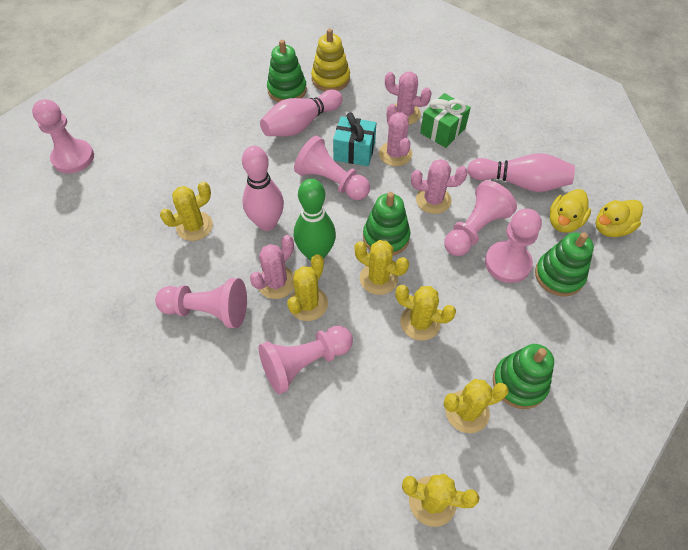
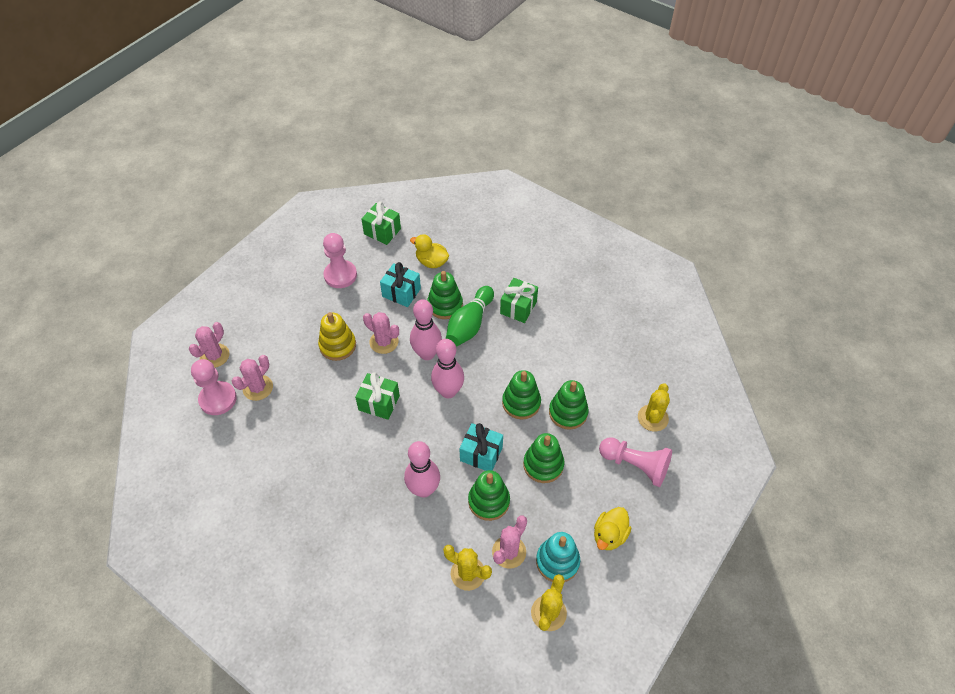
green gift: [420,93,471,148] = 1 -> [355,372,400,420] [361,202,401,245] [500,278,538,323] = 3
green stacking toy: [267,40,307,102] [363,192,410,256] [493,344,554,409] [535,232,594,297] = 4 -> [427,271,463,319] [468,470,510,521] [502,370,541,420] [523,433,564,483] [549,380,589,430] = 5
pink pawn: [32,99,94,174] [155,278,247,328] [259,326,353,394] [294,136,370,200] [444,180,517,256] [485,209,542,283] = 6 -> [191,359,237,415] [323,233,357,288] [599,437,672,487] = 3
turquoise gift: [333,112,376,166] = 1 -> [380,262,421,307] [459,423,503,471] = 2
turquoise stacking toy: none = 0 -> [536,532,580,582] = 1
yellow cactus: [160,181,213,241] [287,254,328,321] [355,240,409,295] [395,285,456,340] [402,474,479,527] [443,379,509,433] = 6 -> [443,545,492,591] [531,574,567,631] [638,383,670,431] = 3

